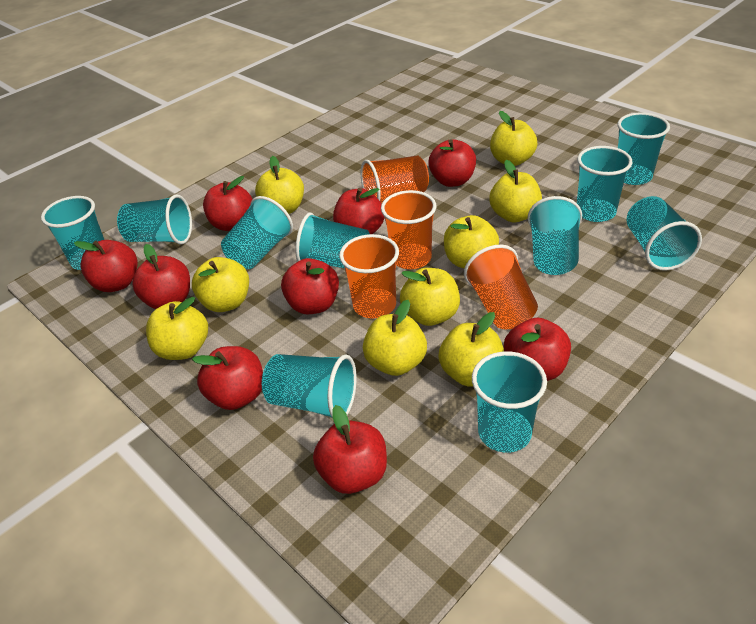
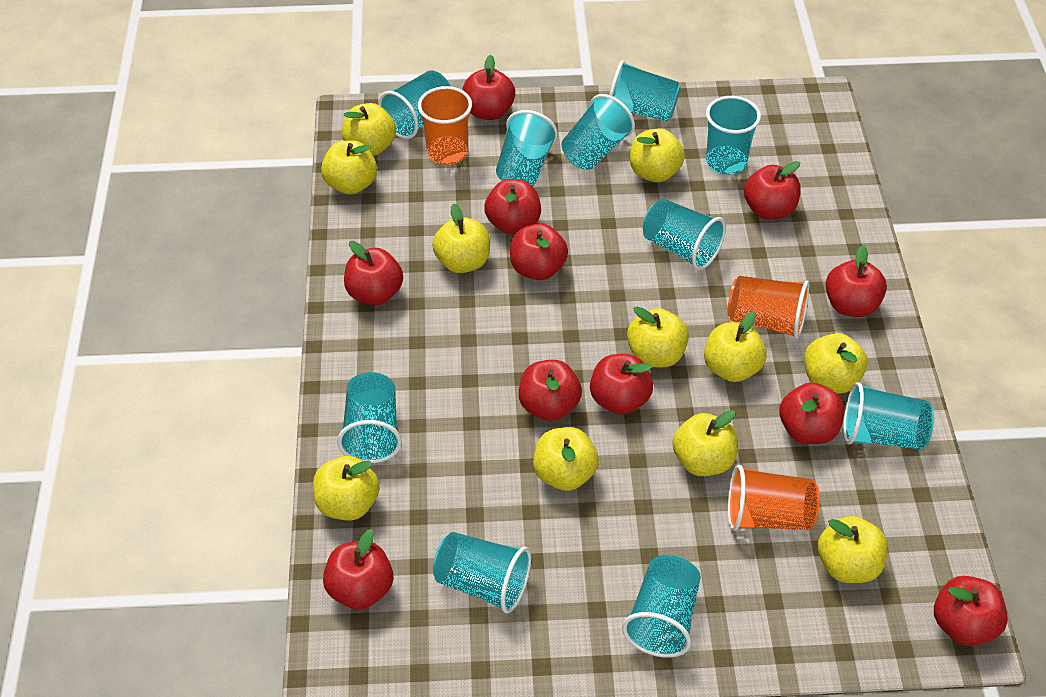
orange cup: [339,234,399,318] [361,156,429,204] [381,190,436,269] [464,245,538,329] = 4 -> [418,86,472,165] [727,276,810,339] [728,465,820,531] = 3
red apple: [74,240,138,292] [132,244,190,309] [192,346,263,410] [203,176,252,231] [281,258,339,314] [313,405,387,494] [333,188,385,234] [428,139,476,187] [504,318,571,381] = 9 -> [323,529,393,609] [344,241,403,305] [463,55,515,120] [484,179,541,234] [510,223,568,280] [519,360,582,421] [590,354,653,415] [744,161,801,219] [779,382,844,444] [826,245,887,317] [934,576,1008,646] = 11
yellow apple: [146,297,208,360] [192,257,249,312] [255,156,304,214] [363,300,427,376] [400,268,460,326] [439,312,504,387] [444,215,499,268] [489,160,542,222] [490,111,537,166] = 9 -> [313,456,380,521] [321,140,377,194] [342,103,396,156] [432,203,490,273] [533,427,599,491] [627,307,689,368] [630,129,685,182] [672,410,738,476] [704,312,767,382] [804,333,867,394] [818,516,888,583] = 11

